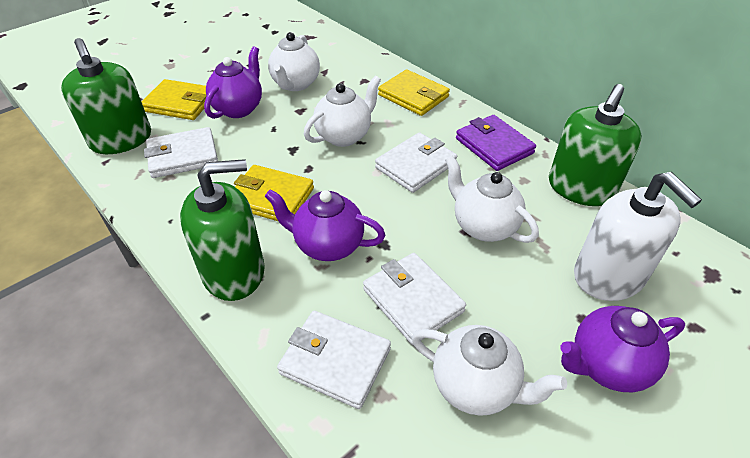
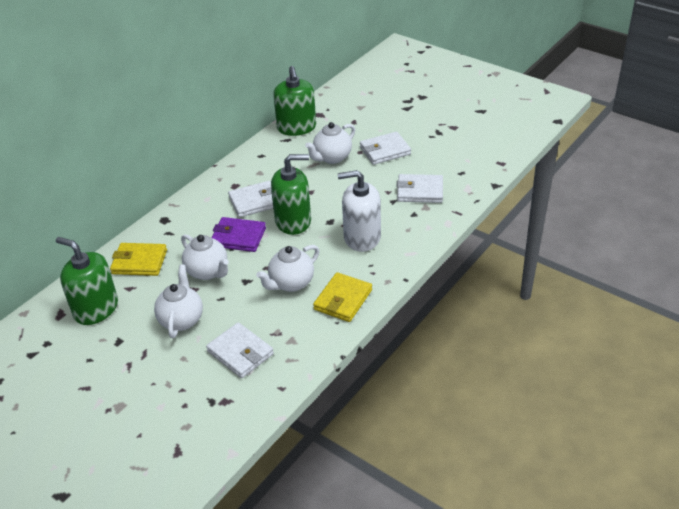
purple teapot: [204,46,262,119] [265,189,385,261] [561,306,685,392] = 3 -> none = 0
yellow wallet: [142,79,206,120] [234,165,314,221] [378,69,450,116] = 3 -> [110,243,167,276] [313,272,372,322] = 2

